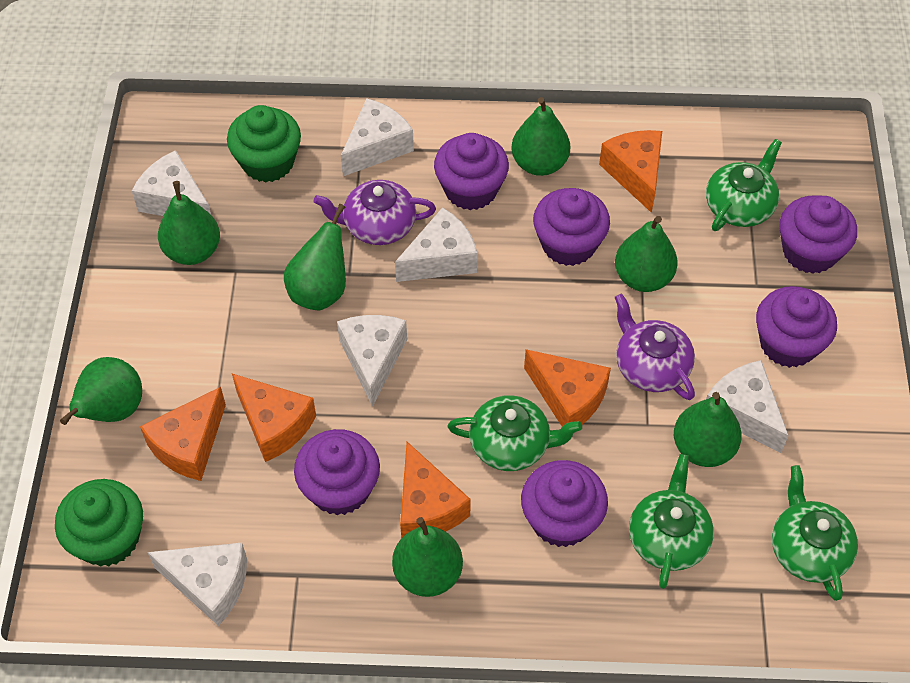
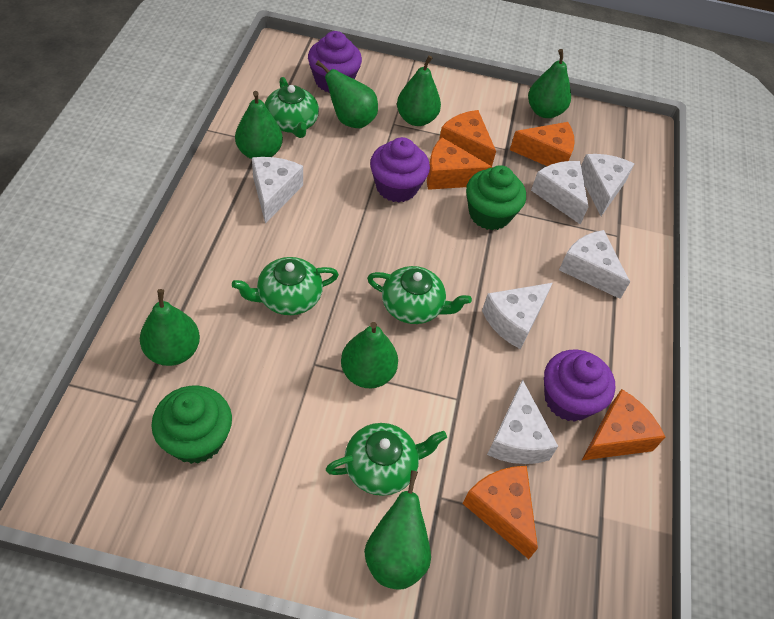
purple cupcake: [294,429,380,515] [434,133,509,210] [521,460,608,547] [533,188,610,266] [756,286,837,368] [780,195,857,274] = 6 -> [308,31,362,93] [370,137,430,203] [544,349,615,422] = 3
purple teapot: [314,180,436,245] [615,293,695,400] = 2 -> none = 0

